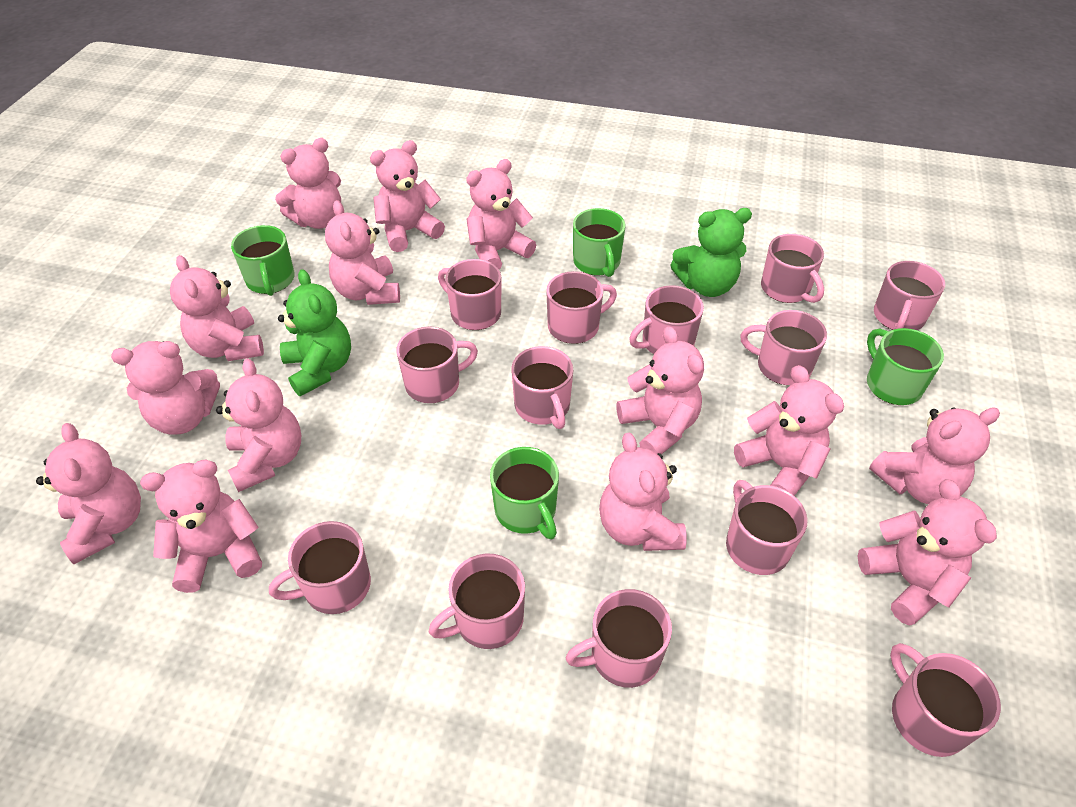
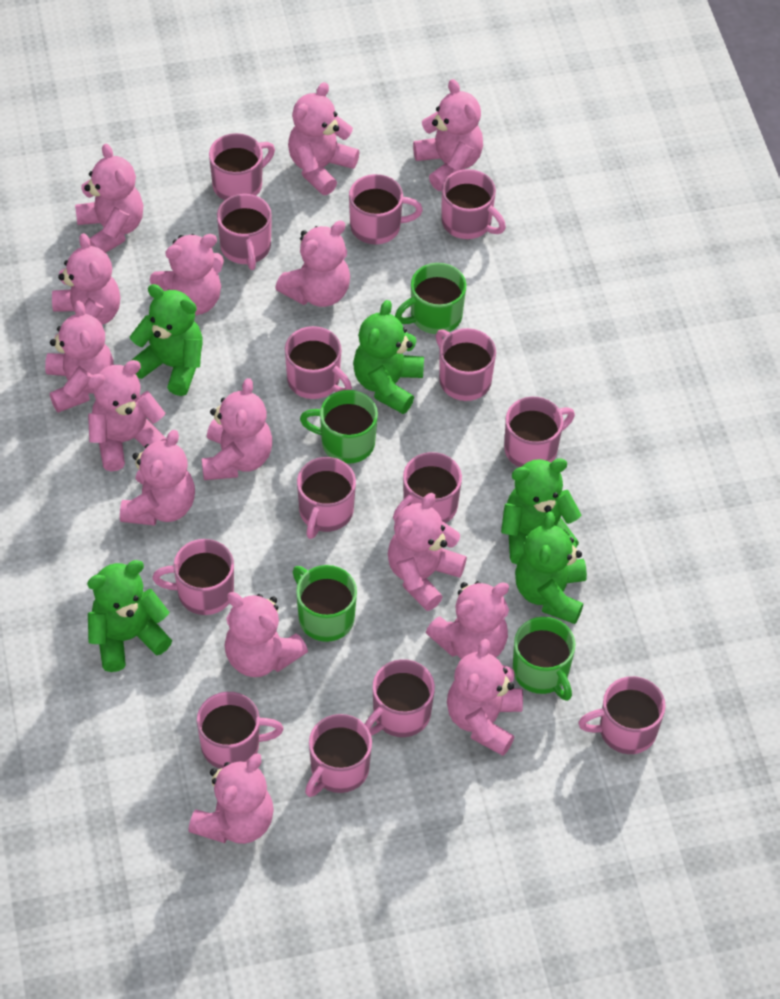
green teddy bear: [278,269,351,396] [670,208,752,297] = 2 -> [87,560,172,672] [130,284,203,396] [353,300,424,414] [501,458,581,565] [515,512,587,624] = 5
pink mug: [269,521,371,614] [397,326,478,403] [429,553,525,649] [438,259,501,330] [511,346,573,429] [546,271,617,344] [566,589,672,688] [629,285,704,354] [726,480,807,575] [740,310,827,385] [761,234,824,303] [874,261,945,330] [890,643,1001,757] = 13 -> [152,539,234,615] [197,692,284,769] [209,133,275,200] [217,194,272,270] [285,326,352,399] [297,457,356,539] [305,714,372,797] [349,174,423,244] [365,659,435,737] [393,452,462,523] [436,328,496,401] [442,169,506,239] [504,397,575,467] [578,676,666,754] = 14
pink teddy bear: [36,423,141,564] [111,341,220,435] [140,459,262,593] [170,255,264,361] [216,358,301,492] [275,138,341,229] [325,200,400,305] [370,140,445,252] [466,159,536,270] [599,433,687,551] [616,326,704,454] [734,365,844,496] [858,480,997,626] [869,407,1000,504] = 14 -> [45,301,114,413] [52,233,120,325] [75,144,143,253] [88,360,166,472] [120,430,195,526] [150,234,224,315] [188,753,274,844] [202,378,272,480] [224,592,308,677] [275,220,350,307] [288,82,360,195] [388,493,467,611] [413,79,483,191] [426,581,509,659] [447,639,523,756] = 15

